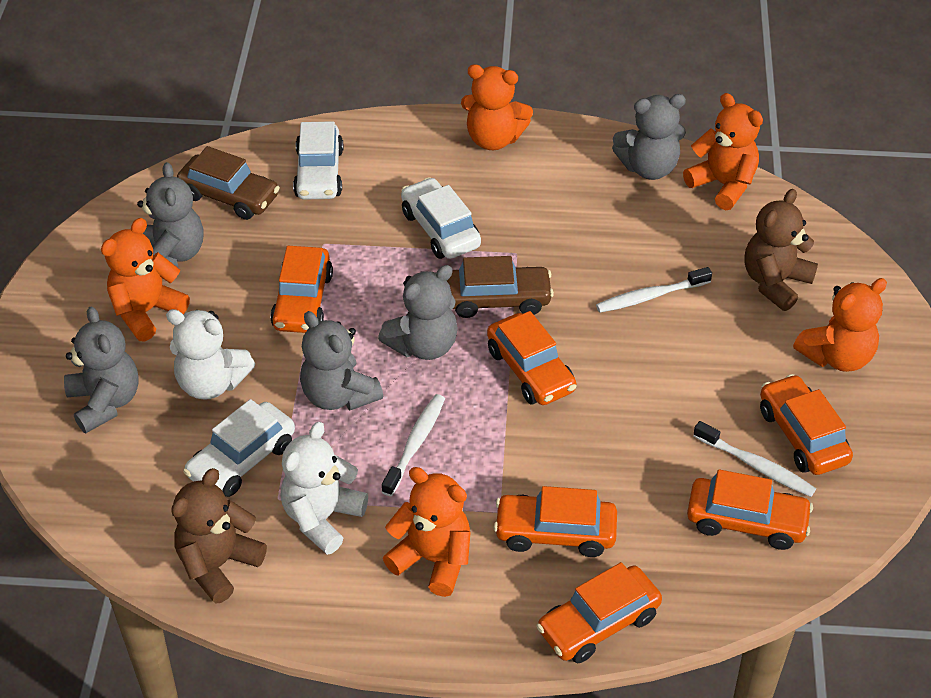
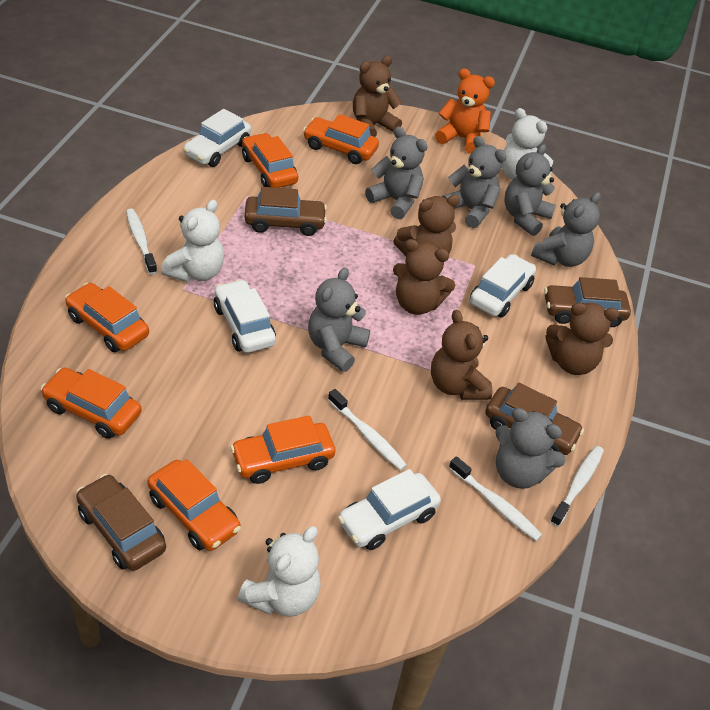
brown car: [177,146,280,220] [447,256,554,318] = 2 -> [76,474,166,571] [244,187,327,236] [485,383,584,455] [544,277,631,327] = 4
brown teddy bear: [171,468,267,604] [745,189,818,311] = 2 -> [353,56,402,137] [393,195,460,256] [393,239,455,315] [431,310,492,400] [545,303,619,375] = 5
grey teddy bear: [64,307,139,433] [137,162,203,267] [300,311,383,410] [378,265,458,360] [612,94,686,180] = 5 -> [308,267,370,372] [365,126,428,219] [442,136,506,228] [496,408,566,489] [504,144,556,236] [531,192,601,267] = 6
orange teddy bear: [101,218,190,341] [383,467,471,597] [461,64,533,150] [683,93,763,210] [793,278,887,372] = 5 -> [435,68,495,154] = 1
white car: [183,399,295,497] [293,121,343,200] [401,177,481,259] = 3 -> [183,109,251,167] [214,279,276,353] [338,469,441,550] [470,254,536,318] = 4
white teddy bear: [166,309,255,400] [280,422,368,555] = 2 -> [161,200,224,282] [238,526,321,617] [502,108,553,180] = 3
white toothbrush: [382,394,445,496] [596,267,712,313] [693,421,816,497] = 3 -> [126,209,157,275] [328,389,407,471] [449,456,542,541] [550,446,604,527] = 4

